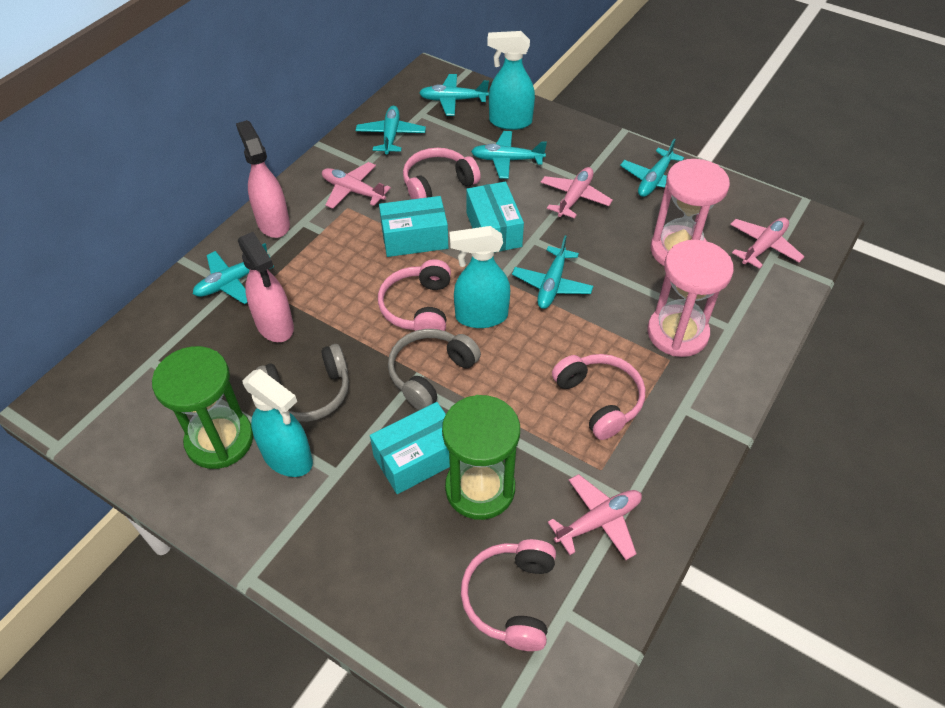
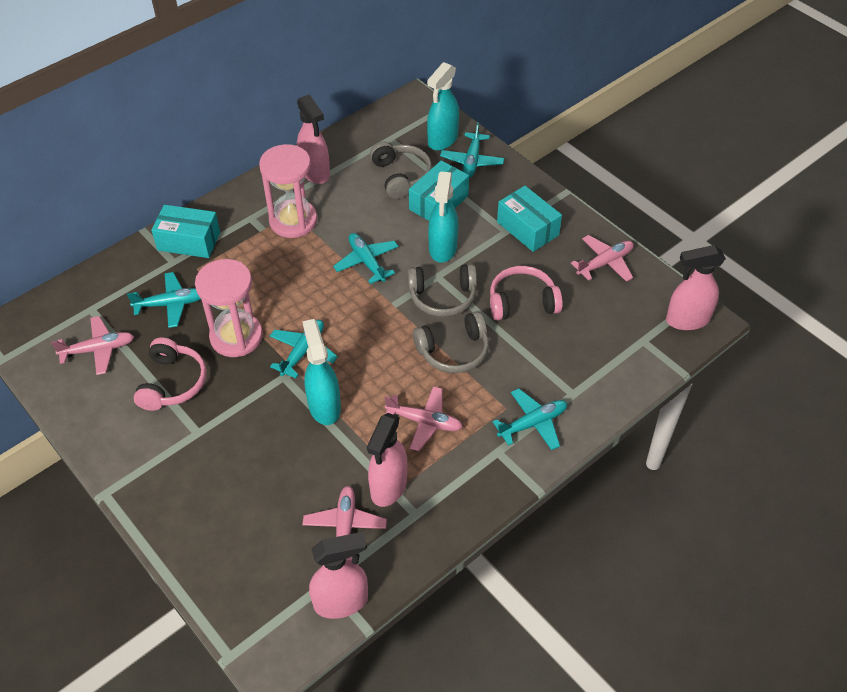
green hourglass: [152,346,253,469] [442,395,520,520] = 2 -> none = 0
grey headphones: [256,344,349,422] [388,329,481,410] = 2 -> [370,142,432,199] [407,264,477,317] [413,311,489,373] = 3
pink headphones: [378,259,451,331] [403,148,481,199] [461,539,556,651] [552,354,645,440] = 4 -> [133,338,207,411] [490,266,563,321] = 2
pink spray bottle: [236,120,290,238] [238,232,294,342] = 2 -> [297,94,330,184] [309,532,368,619] [367,413,407,507] [666,245,726,330] = 4
turquoise plane: [193,243,274,304] [356,106,426,154] [419,74,489,116] [471,131,547,179] [512,236,593,309] [620,139,684,197] = 6 -> [127,272,201,328] [270,320,338,378] [333,233,399,284] [440,122,504,178] [493,388,567,450] = 5

